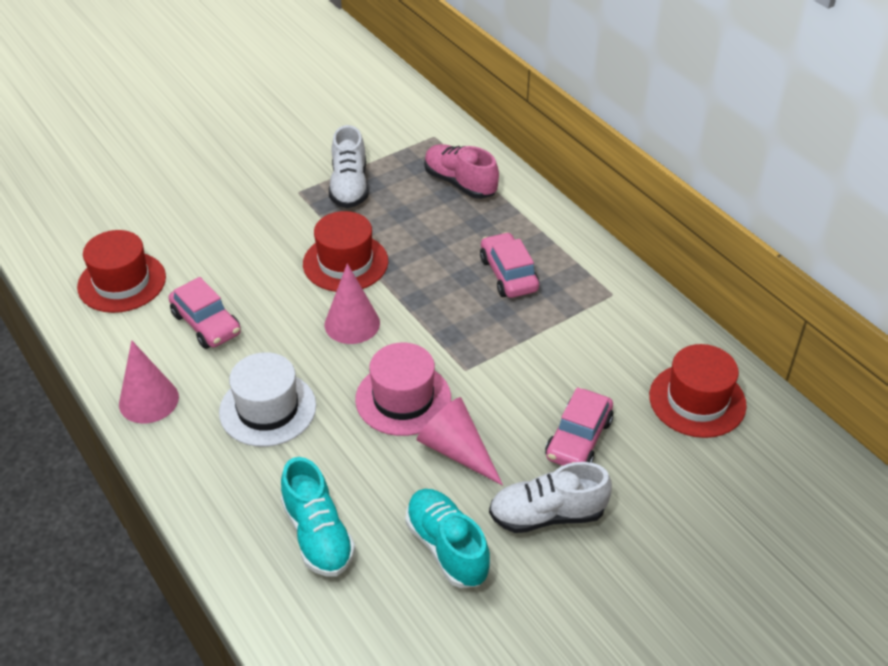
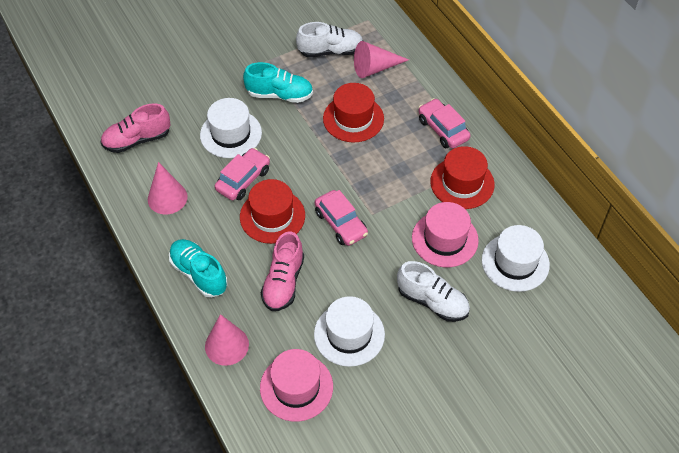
pink hat: [355,343,451,436] = 1 -> [260,349,333,422] [412,202,479,267] = 2
pink shoe: [424,144,499,199] = 1 -> [100,103,170,153] [261,231,304,311] = 2
white hat: [219,352,316,447] = 1 -> [200,98,262,158] [314,296,385,367] [482,225,550,292] = 3

